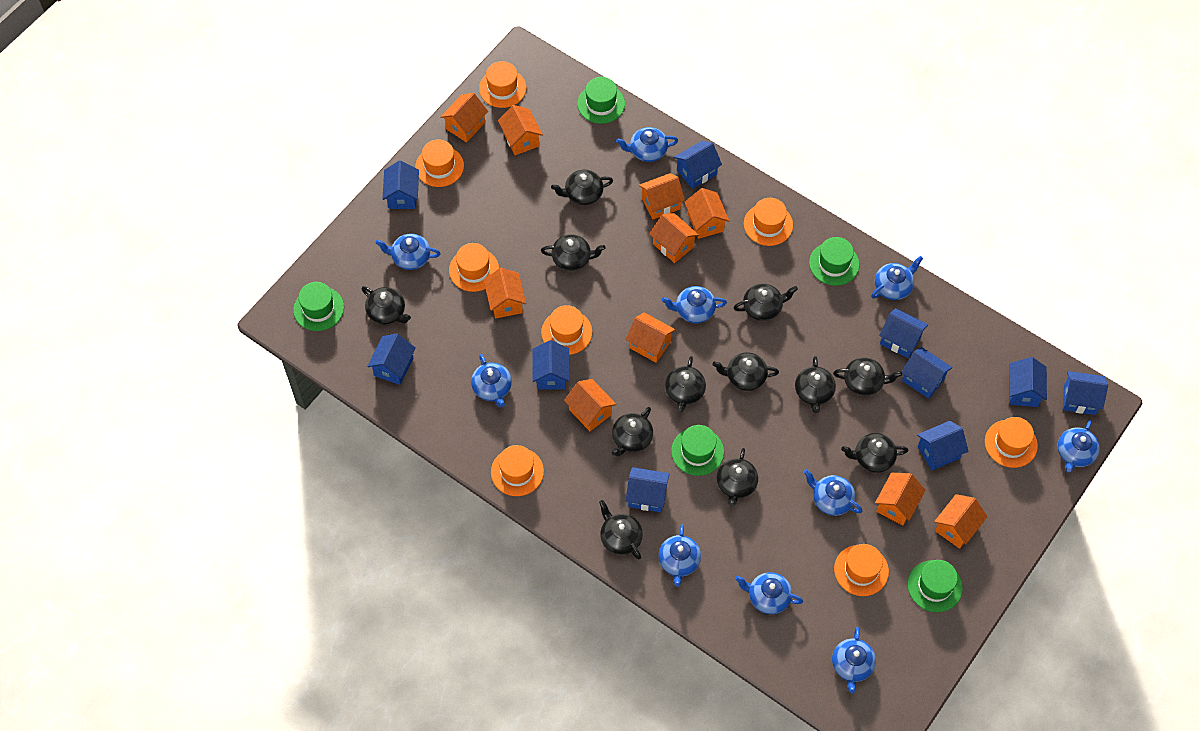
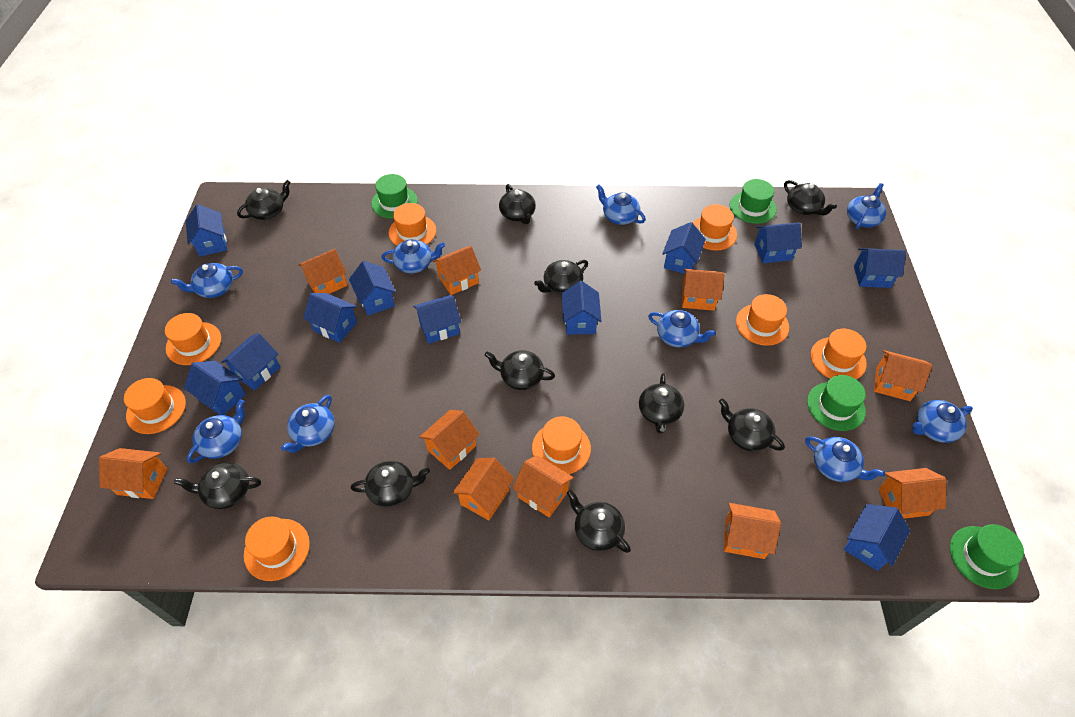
black teapot: [362,286,411,325] [541,234,606,271] [551,170,613,205] [599,500,643,560] [611,407,653,456] [665,356,706,412] [713,352,779,391] [717,448,758,507] [734,283,798,321] [795,356,836,413] [833,357,902,396] [841,433,908,473] = 12 -> [174,462,261,509] [237,180,290,220] [351,461,430,507] [485,350,555,390] [499,184,536,224] [534,260,588,295] [567,490,631,553] [639,373,684,434] [719,398,785,452] [784,180,837,215] = 10
blue house: [367,333,416,385] [383,160,419,209] [532,340,570,390] [626,467,670,512] [674,141,722,189] [879,308,928,358] [902,347,952,399] [917,421,968,470] [1009,357,1047,407] [1063,371,1108,415] = 10 -> [184,361,246,415] [186,204,227,256] [221,333,280,390] [303,293,357,343] [349,261,396,316] [413,295,461,344] [562,281,601,335] [662,222,706,274] [754,222,802,263] [844,504,910,571] [854,248,906,288] = 11
blue teapot: [375,234,441,270] [471,354,512,407] [616,127,678,162] [658,524,701,587] [662,286,727,323] [735,572,803,614] [804,469,863,516] [832,627,876,693] [871,256,923,300] [1057,420,1100,473] = 10 -> [171,263,243,298] [187,399,245,463] [281,395,335,453] [381,240,445,273] [596,185,646,225] [648,310,716,347] [805,436,885,482] [847,183,886,229] [912,400,973,443] = 9
green hat: [293,282,344,331] [577,77,625,124] [671,425,724,476] [809,237,859,286] [908,560,963,612] = 5 -> [371,174,418,218] [730,179,777,224] [807,375,866,431] [950,524,1024,589] = 4

